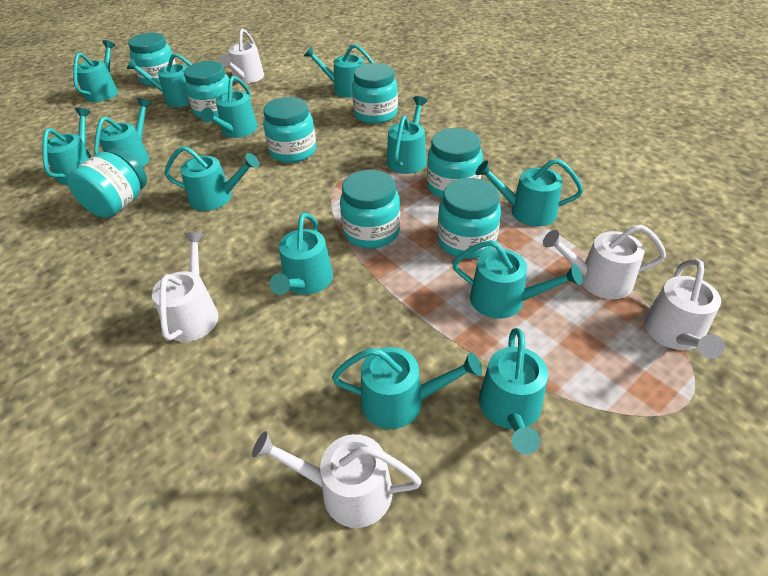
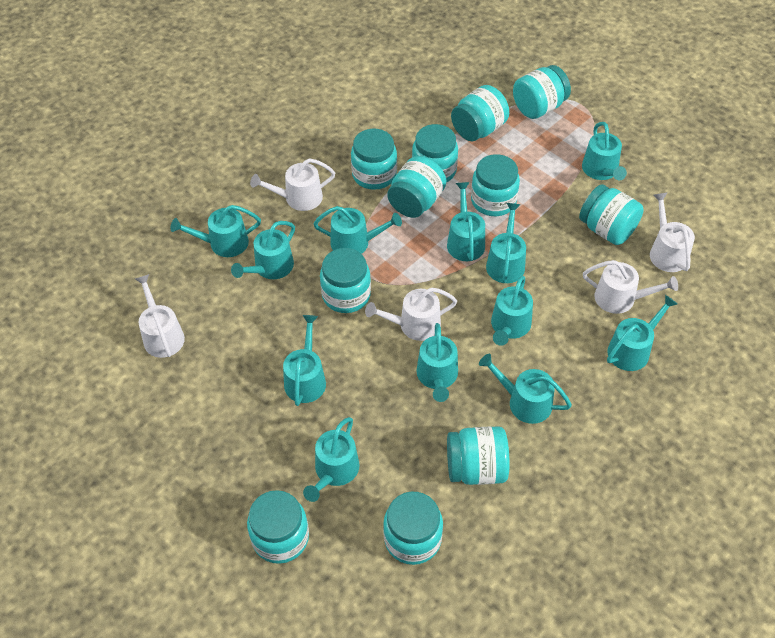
turquoise jar: [67,148,147,218] [128,33,176,86] [184,61,233,118] [263,97,316,163] [340,170,400,248] [352,63,398,124] [427,128,483,199] [437,178,501,259] = 8 -> [247,490,309,564] [320,248,371,313] [351,129,397,190] [383,492,443,565] [387,156,446,218] [412,124,458,183] [447,426,509,485] [451,85,509,141] [471,154,520,216] [513,65,571,119] [579,184,644,245] = 11
turquoise watering can: [42,107,91,185] [73,40,118,102] [94,98,152,167] [127,53,192,107] [164,146,259,211] [201,76,258,138] [270,213,333,295] [304,44,374,97] [332,347,482,429] [387,96,427,174] [452,240,582,318] [476,159,583,226] [479,328,548,454] = 13 -> [170,205,261,257] [231,221,295,279] [283,315,326,406] [303,417,360,502] [313,206,402,254] [416,323,458,402] [447,182,485,261] [479,354,572,424] [486,203,526,283] [491,276,533,346] [582,122,627,180] [607,295,677,371] = 12

